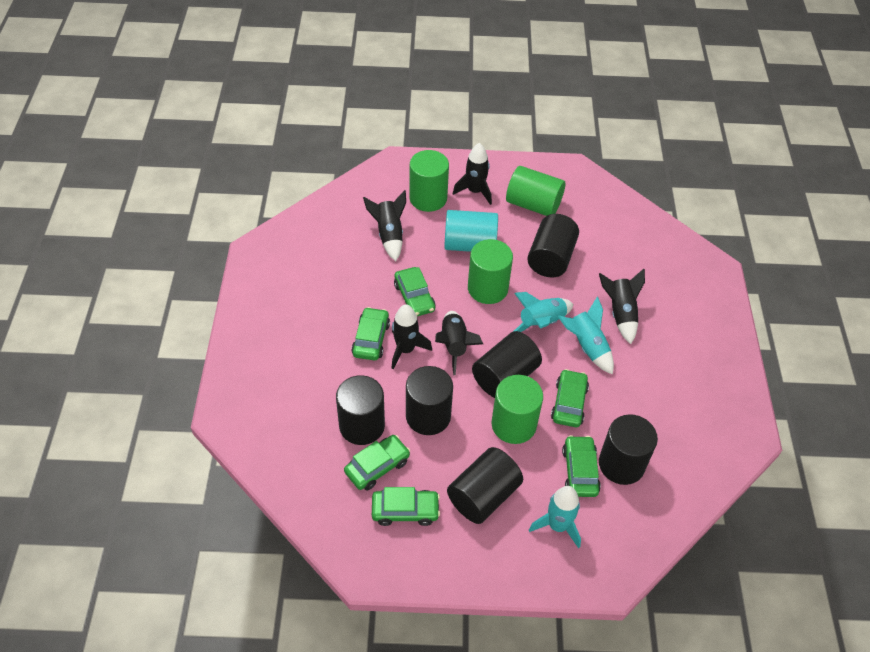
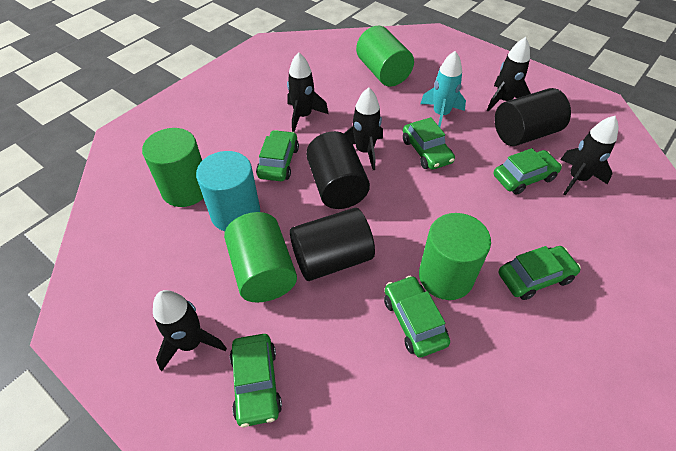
black cylinder: [336,375,385,445] [406,366,453,435] [447,447,523,524] [472,331,542,398] [527,214,579,277] [599,414,658,485] = 6 -> [290,208,375,281] [306,131,370,209] [495,88,571,146] = 3
turquoise rocket: [514,292,573,332] [529,486,581,548] [558,296,614,374] = 3 -> [420,51,466,127] = 1

